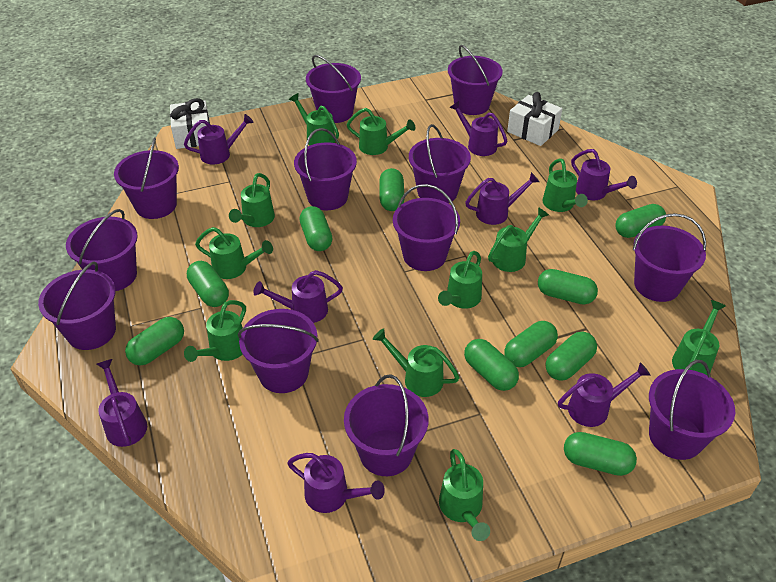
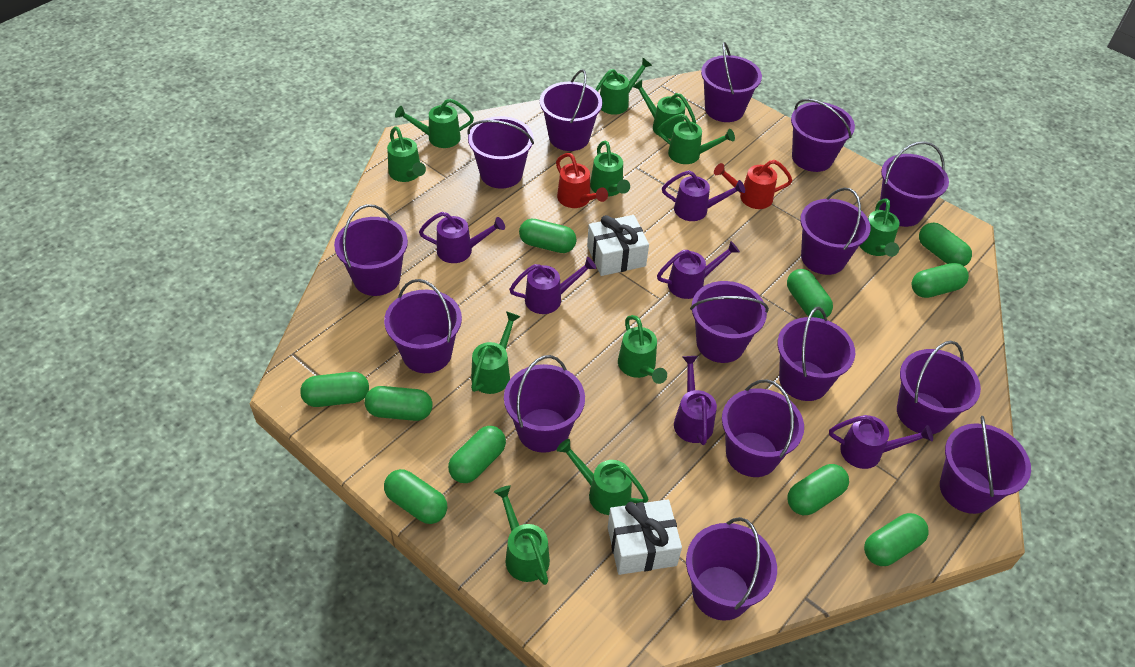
purple bucket: [38,261,116,350] [66,209,138,291] [114,137,179,219] [238,309,319,393] [294,128,357,210] [306,55,361,123] [344,374,429,476] [393,184,460,271] [409,124,471,203] [448,45,503,115] [633,213,706,302] [649,360,735,460] = 12 -> [334,204,408,296] [384,279,462,373] [468,116,534,189] [504,355,585,453] [540,70,602,151] [686,517,777,621] [690,281,769,363] [701,42,762,122] [722,379,804,477] [778,307,855,401] [791,99,855,172] [800,187,871,275] [879,141,949,227] [897,340,981,434] [940,416,1031,514] = 15
purple watering can: [96,359,147,447] [184,114,254,165] [253,270,343,323] [287,453,385,513] [449,101,507,156] [465,172,539,225] [558,362,651,427] [571,149,637,200] = 8 -> [419,212,505,263] [509,257,596,314] [657,241,740,299] [662,170,745,221] [674,356,717,445] [829,415,933,469] = 6
red watering can: none = 0 -> [556,153,608,208] [714,160,792,209] = 2

